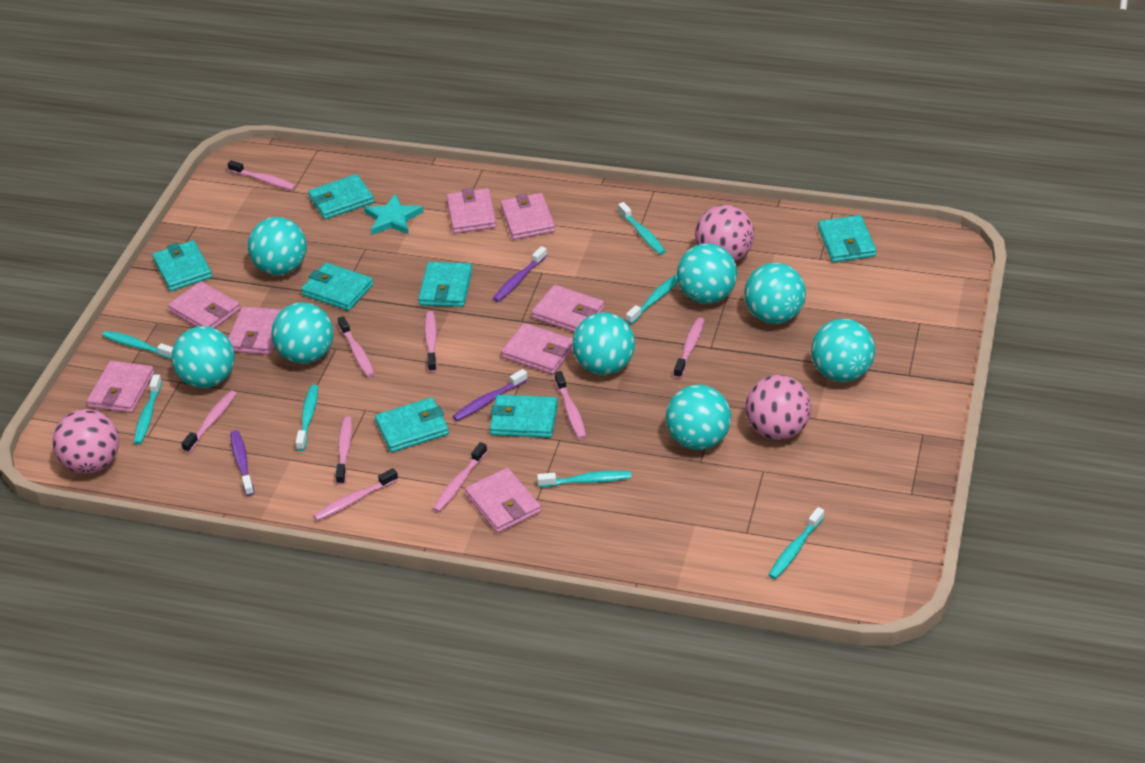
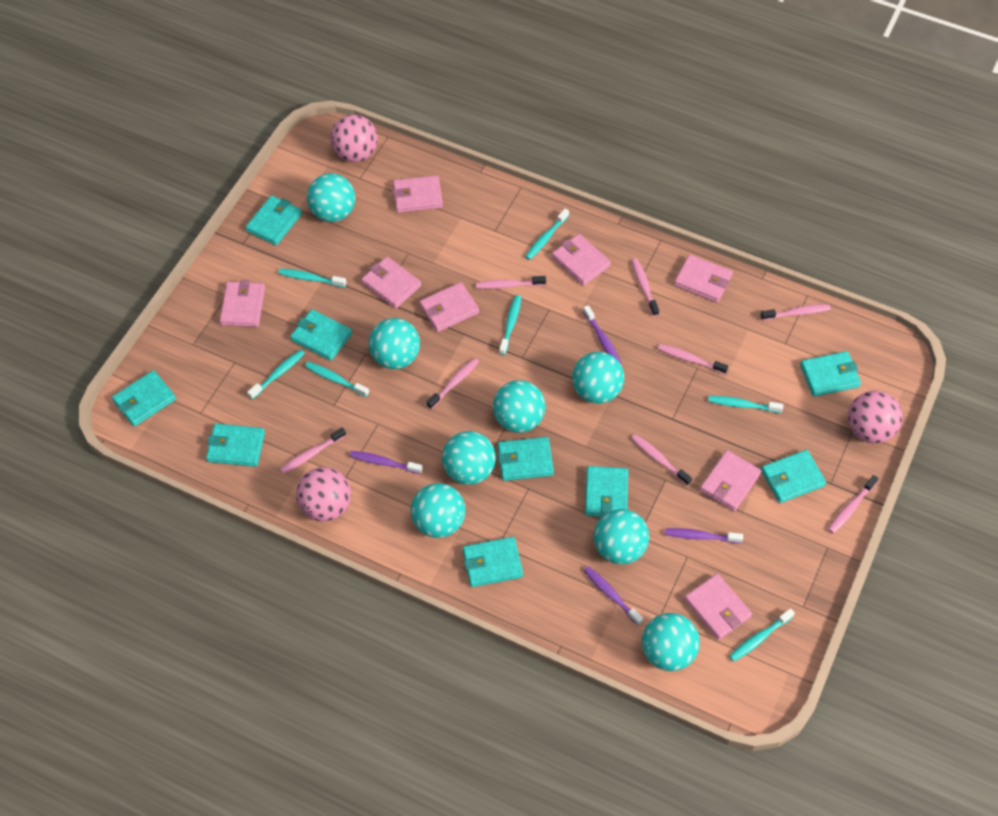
pink toothbrush: [181,390,237,453] [228,160,296,190] [313,468,398,521] [336,416,352,485] [338,316,375,377] [424,311,437,372] [433,442,488,512] [555,371,586,439] [674,317,704,378] = 9 -> [280,427,346,474] [426,358,479,409] [476,276,546,289] [631,258,659,316] [631,434,692,486] [658,344,728,374] [761,304,831,321] [828,475,879,534] = 8
purple toothbrush: [230,430,254,496] [453,369,528,421] [493,246,547,302] = 3 -> [349,451,423,474] [583,305,621,364] [584,566,643,625] [665,528,743,543] = 4
turquoise star: [364,194,424,235] = 1 -> none = 0
turquoise wallet: [152,240,212,291] [301,263,373,311] [308,174,374,219] [375,397,449,452] [418,262,472,307] [490,395,558,438] [818,215,876,262] = 7 -> [112,370,176,427] [206,423,265,467] [245,195,302,245] [290,309,352,361] [462,537,523,587] [498,437,554,481] [585,466,628,517] [761,450,826,503] [800,351,861,397] = 9

